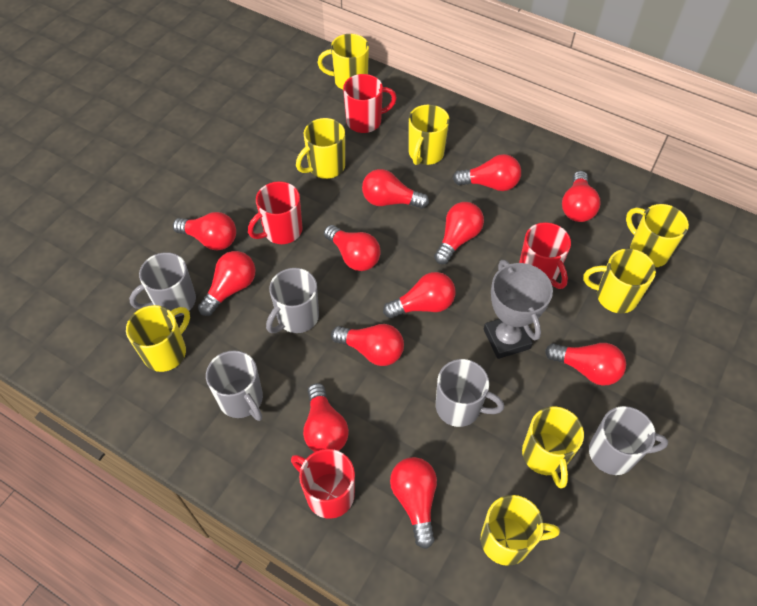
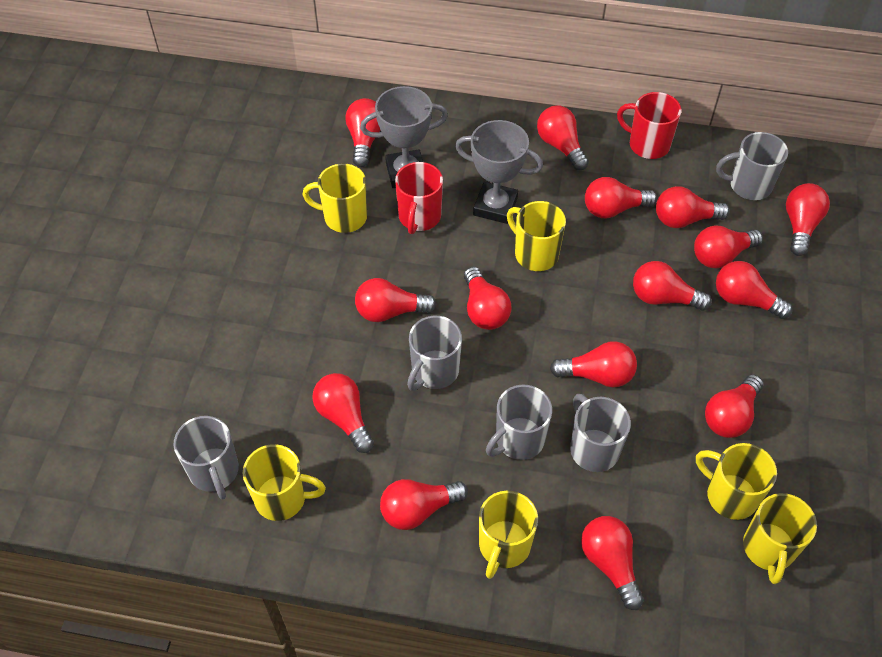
grey trophy: [484,260,553,359] = 1 -> [360,86,448,188] [455,120,543,224] = 2
red light bulb: [173,212,236,251] [198,251,255,316] [303,383,349,452] [324,225,381,271] [331,324,404,366] [362,169,429,209] [383,272,456,318] [390,457,437,549] [434,202,484,264] [453,154,521,191] [545,343,626,386] [562,171,600,222] = 12 -> [312,373,374,453] [345,98,381,167] [355,278,437,322] [380,479,468,530] [464,267,511,330] [537,106,589,170] [550,341,637,387] [581,516,644,610] [585,177,657,219] [633,261,712,310] [656,186,730,228] [694,226,763,268] [705,374,763,438] [716,261,793,319] [786,183,830,256] = 15
red mug: [248,181,303,244] [291,449,355,519] [343,74,397,133] [519,222,571,289] = 4 -> [395,162,443,234] [617,92,681,159] = 2
yellow mug: [126,305,190,372] [296,118,345,179] [318,34,369,90] [409,104,450,165] [481,495,560,566] [522,406,584,489] [583,249,656,314] [626,204,689,267] = 8 -> [243,444,326,521] [303,163,367,233] [479,491,538,579] [507,201,566,271] [696,443,777,520] [743,493,817,584] = 6

